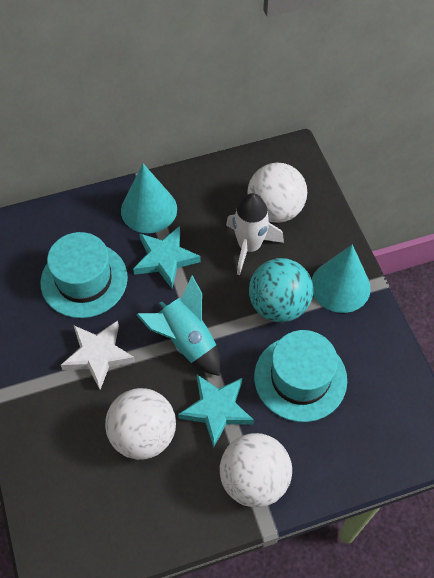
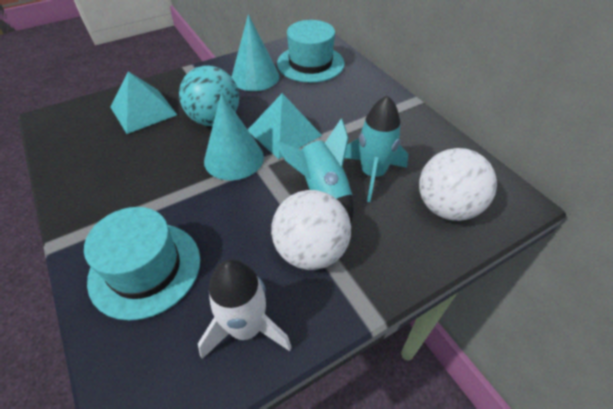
turquoise pyramid: none = 0 -> [110,71,177,134] [248,93,322,159] = 2
turquoise rocket: [136,275,221,376] = 1 -> [275,118,354,223] [345,95,408,202] = 2
turquoise star: [133,226,201,288] [178,375,254,448] = 2 -> none = 0
white ball: [105,388,176,460] [220,433,292,508] [247,162,307,223] = 3 -> [271,190,351,270] [419,148,497,221] = 2
white star: [61,321,135,390] = 1 -> none = 0

